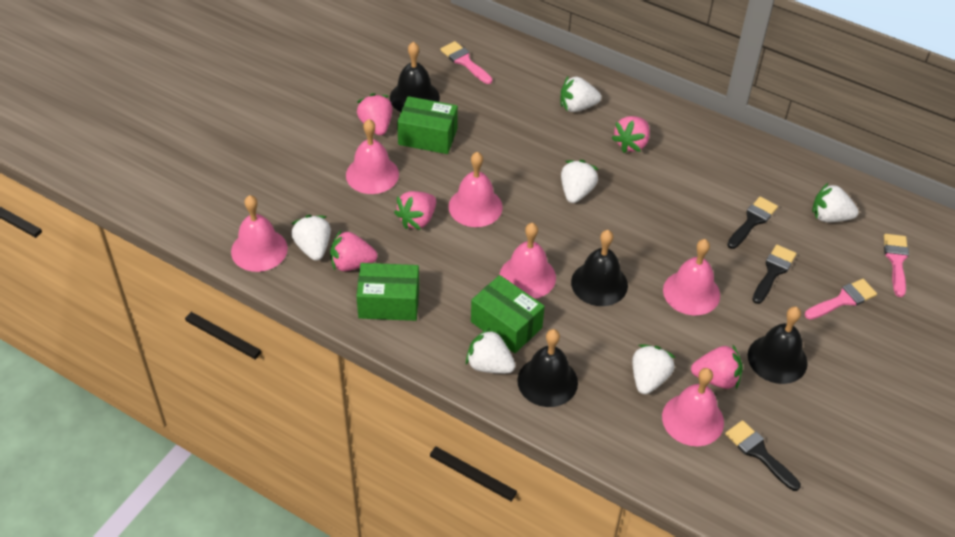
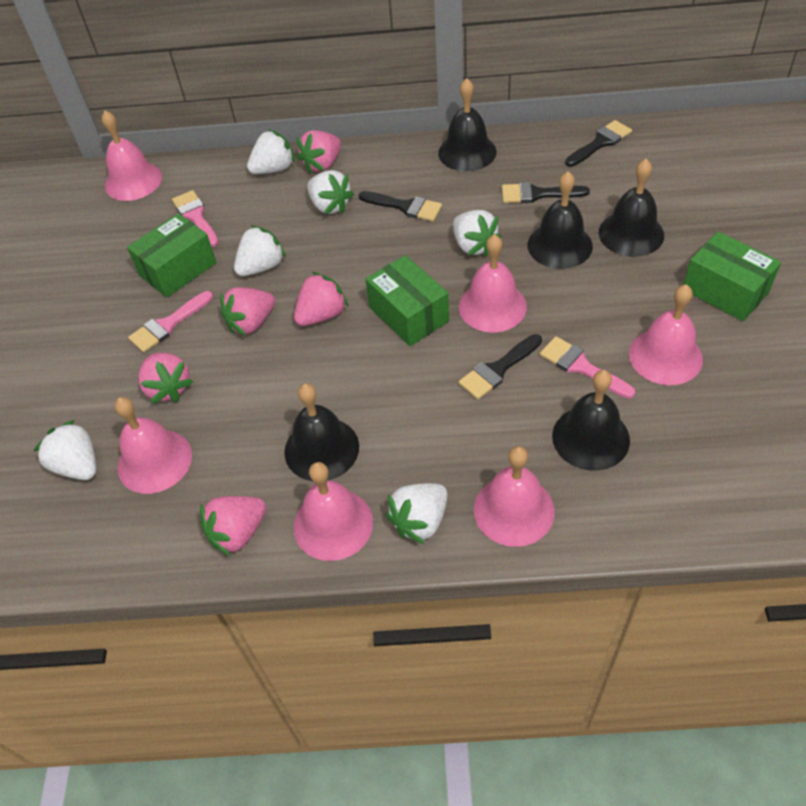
black bell: [390,42,440,112] [517,329,578,407] [571,230,628,306] [748,307,808,384] = 4 -> [284,383,359,481] [438,78,496,171] [528,171,593,269] [552,370,630,471] [599,159,664,257] = 5
black brush: [725,420,801,491] [727,196,778,249] [752,245,796,304] = 3 -> [359,191,442,221] [459,334,542,400] [502,182,590,203] [565,120,632,167] = 4

